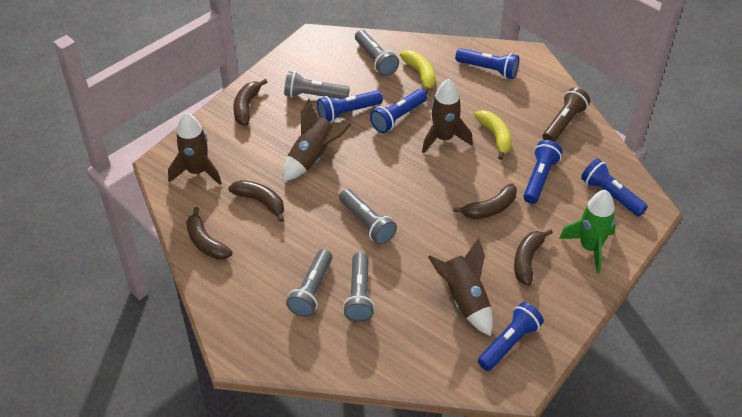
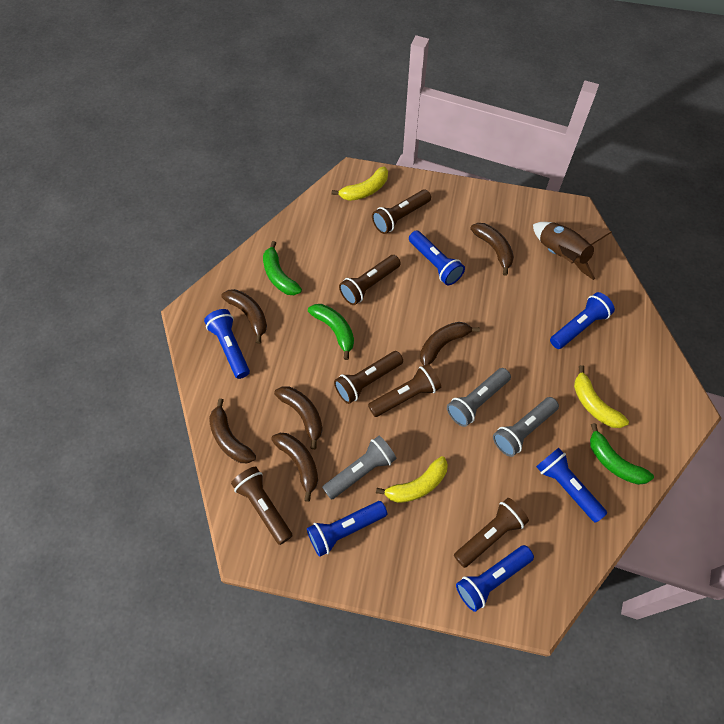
brown banana: [186,207,232,260] [228,180,284,222] [233,79,267,125] [453,183,517,219] [514,229,553,285] = 5 -> [209,398,256,463] [221,289,267,344] [271,433,318,502] [274,386,323,449] [420,322,480,366] [470,223,514,276] = 6
brown flashlight: [543,88,590,142] = 1 -> [231,467,292,545] [334,351,403,404] [339,255,401,305] [368,364,441,417] [372,189,431,234] [454,498,529,568] = 6
brown rocket: [168,113,222,185] [283,99,352,182] [422,79,473,153] [428,238,493,336] = 4 -> [533,222,612,280] = 1
green banana: none = 0 -> [263,241,302,295] [308,304,354,360] [590,423,654,485] = 3
green rocket: [559,190,616,274] = 1 -> none = 0
grey flashlight: [284,71,350,99] [286,249,332,317] [339,189,397,245] [343,252,375,322] [355,30,399,76] = 5 -> [322,436,397,500] [447,368,511,427] [493,397,559,457] = 3
yellow banana: [400,50,436,93] [474,110,512,160] = 2 -> [332,166,388,201] [376,456,448,503] [574,365,629,428] = 3

